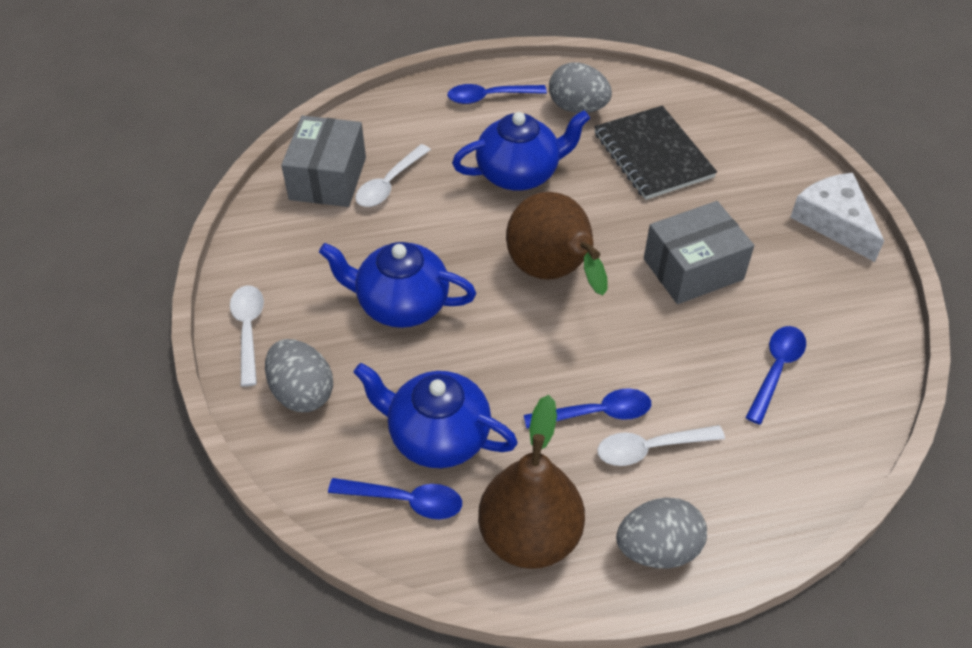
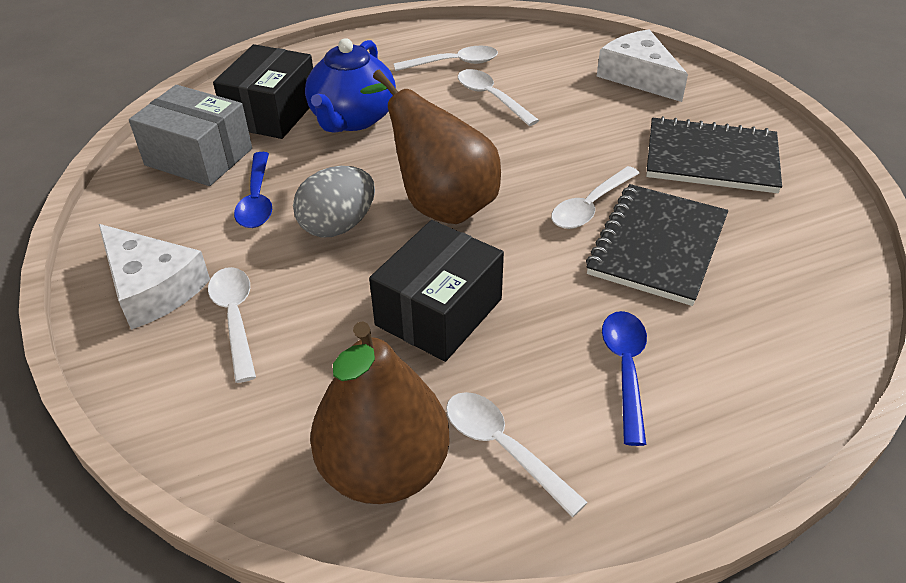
black box: none = 0 -> [213,44,313,139] [369,220,504,362] = 2
black notebook: [594,106,717,200] = 1 -> [586,184,728,306] [646,116,782,193] = 2
blue spoon: [328,478,462,519] [447,84,547,104] [524,388,651,429] [745,326,806,425] = 4 -> [234,152,272,228] [602,311,647,446] = 2
blue teapot: [319,242,476,328] [353,363,518,468] [452,110,590,191] = 3 -> [305,38,396,132] = 1
grey box: [281,116,366,207] [644,201,754,304] = 2 -> [129,85,252,186] = 1
grey egg: [265,339,333,412] [549,62,612,113] [616,497,707,568] = 3 -> [293,166,375,238] = 1
white cheese: [790,173,884,262] = 1 -> [99,224,210,330] [597,29,688,102] = 2
white spoon: [230,285,264,387] [355,144,431,207] [597,425,725,466] = 3 -> [208,267,256,383] [394,46,498,71] [446,392,588,517] [458,69,539,126] [551,166,639,229] = 5

